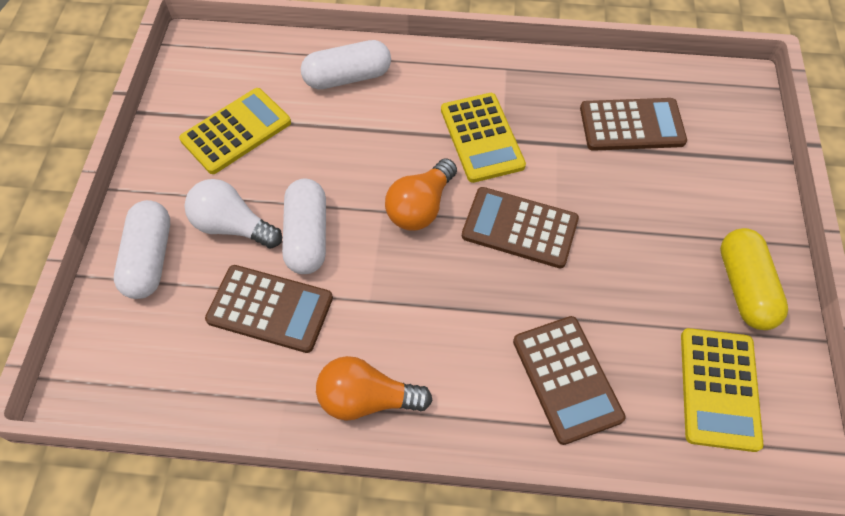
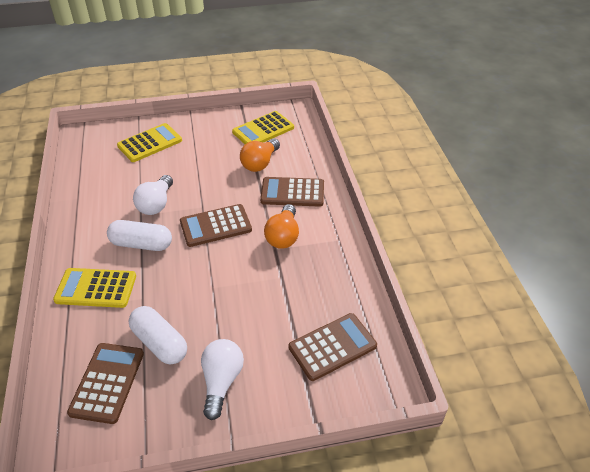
white capsule: [114,200,170,299] [282,179,326,274] [301,40,391,89] = 3 -> [107,220,172,251] [128,306,187,364] = 2
white light bulb: [184,179,282,249] = 1 -> [133,175,173,215] [201,339,244,420] = 2
yellow capsule: [720,228,788,330] = 1 -> none = 0

